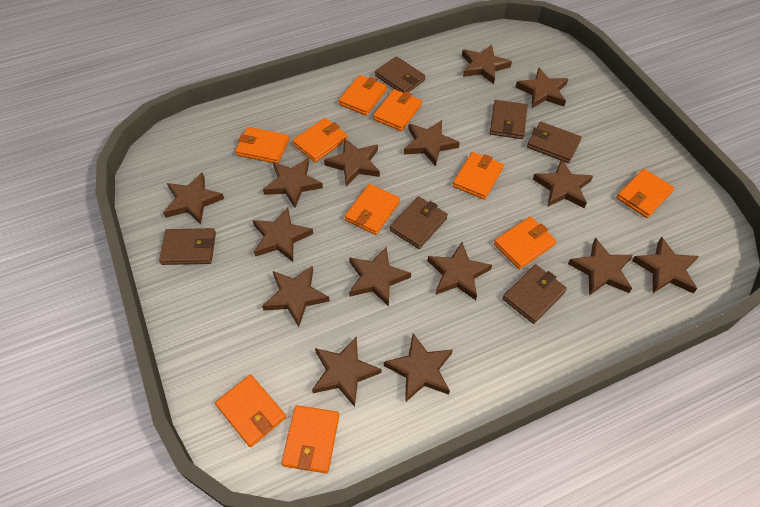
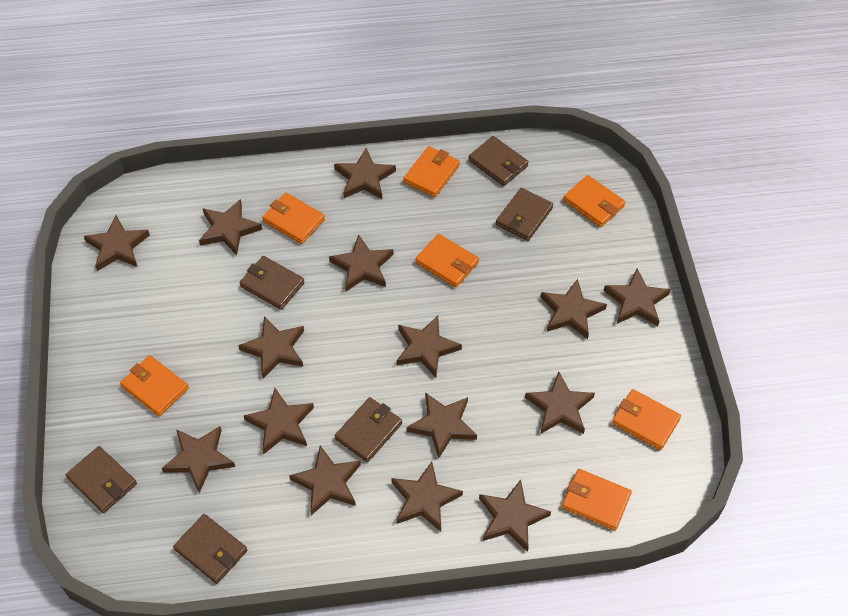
orange wallet: [215,375,286,447] [235,127,289,163] [281,405,339,473] [292,118,348,162] [339,75,387,115] [345,184,400,235] [373,89,422,131] [453,152,504,200] [494,217,556,269] [616,169,674,218] = 10 -> [120,355,189,416] [262,193,325,244] [403,146,460,197] [415,234,479,288] [562,469,632,531] [563,175,625,227] [612,389,681,450] = 7

